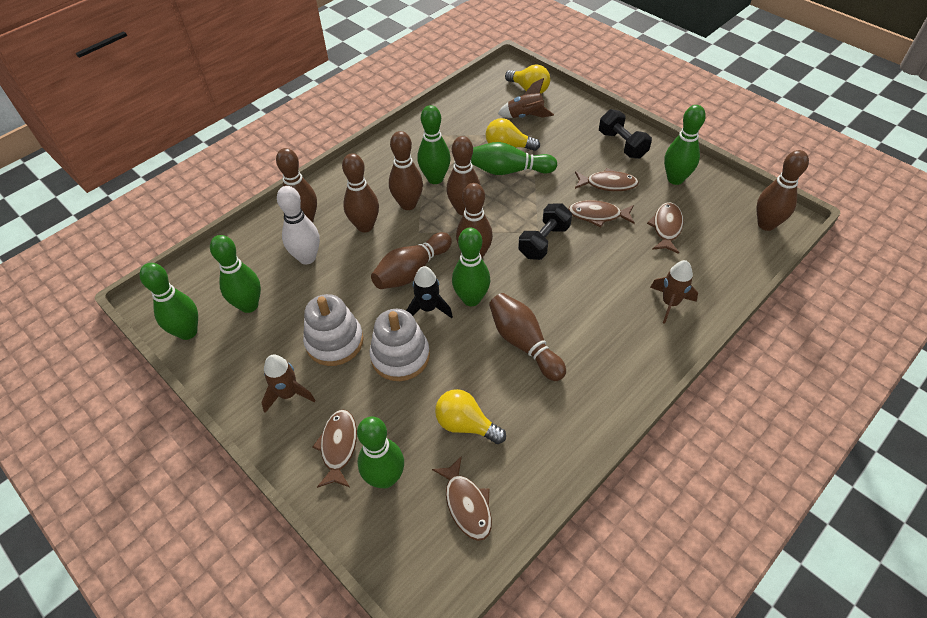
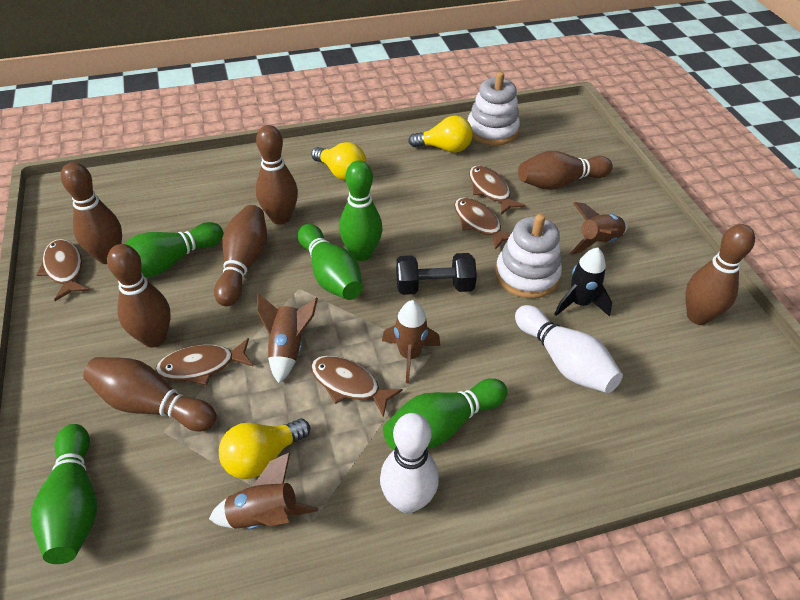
black dumbbell: [518,204,572,260] [599,109,652,159] = 2 -> [396,253,477,295] = 1
brown bowling pin: [276,148,317,223] [342,153,379,232] [371,232,452,289] [389,131,423,210] [446,136,481,215] [456,183,493,258] [489,293,566,381] [756,150,809,231] = 8 -> [61,162,122,264] [83,357,217,432] [107,244,171,347] [214,205,267,306] [256,125,298,225] [518,151,613,190] [685,224,755,325] = 7
brown rocket: [261,355,315,413] [498,78,554,118] [650,260,698,324] = 3 -> [209,452,318,529] [257,293,318,383] [382,300,440,383] [570,202,628,255] = 4
green bowling pin: [139,263,198,340] [210,235,261,313] [357,417,404,488] [418,105,451,184] [452,227,490,306] [471,142,557,175] [664,105,706,185] = 7 -> [31,424,97,564] [113,222,223,278] [298,224,363,300] [339,160,383,261] [383,378,507,450] = 5
white bowling pin: [277,186,320,264] = 1 -> [380,413,439,513] [515,305,623,393] = 2

